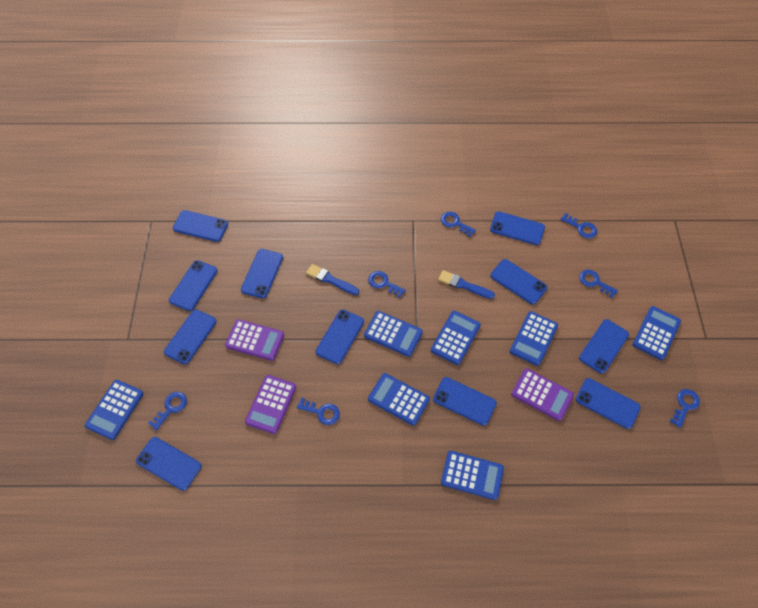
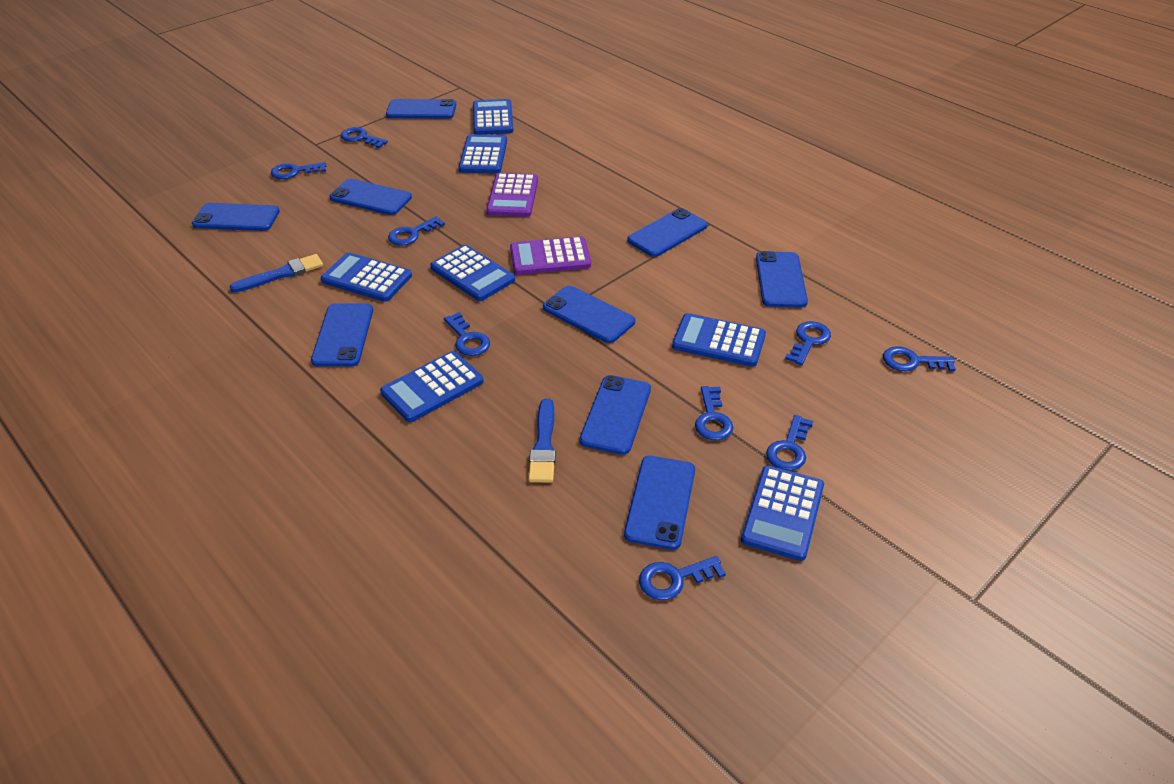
blue key: [148,392,187,430] [297,398,340,425] [368,271,405,298] [441,212,476,237] [561,213,597,238] [579,270,618,298] [670,389,700,428] = 7 -> [271,162,326,179] [341,127,388,148] [388,216,445,246] [444,312,490,356] [639,556,726,600] [695,386,733,441] [766,415,813,471] [785,321,831,365] [883,347,956,371] = 9
blue phone: [136,437,202,491] [164,309,217,364] [169,260,217,311] [173,210,228,242] [241,249,283,298] [316,309,364,364] [433,377,497,426] [490,211,545,245] [490,259,548,305] [576,378,640,429] [579,319,629,374] = 11 -> [192,203,280,231] [311,303,373,367] [329,179,412,215] [386,99,456,119] [543,286,635,343] [580,375,651,455] [624,456,695,550] [627,208,708,257] [756,251,808,308] = 9
purple calculator: [225,319,284,361] [245,375,296,434] [511,368,574,421] = 3 -> [486,173,538,217] [510,236,591,275] = 2

